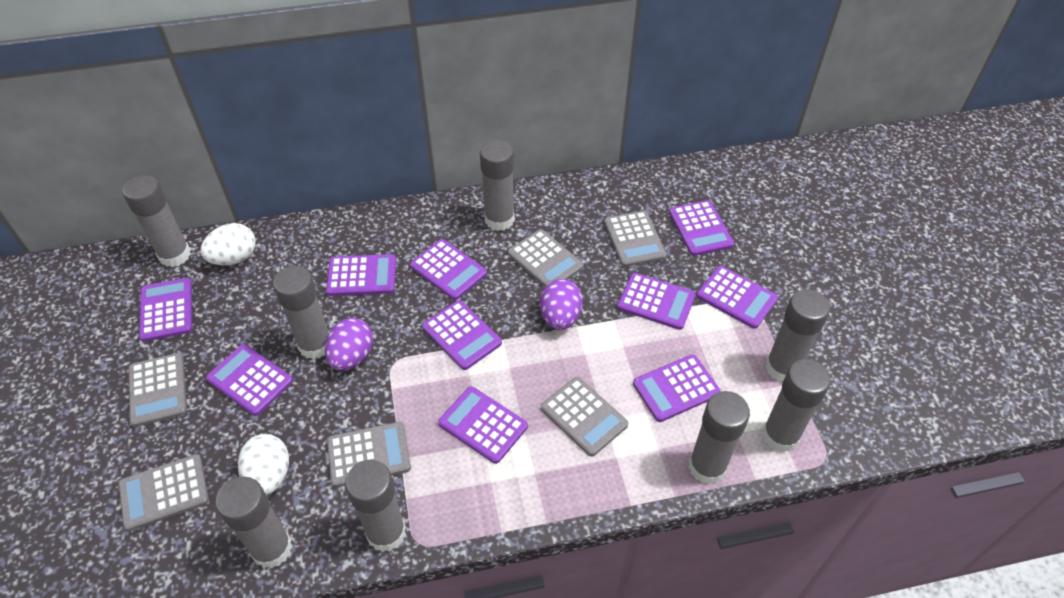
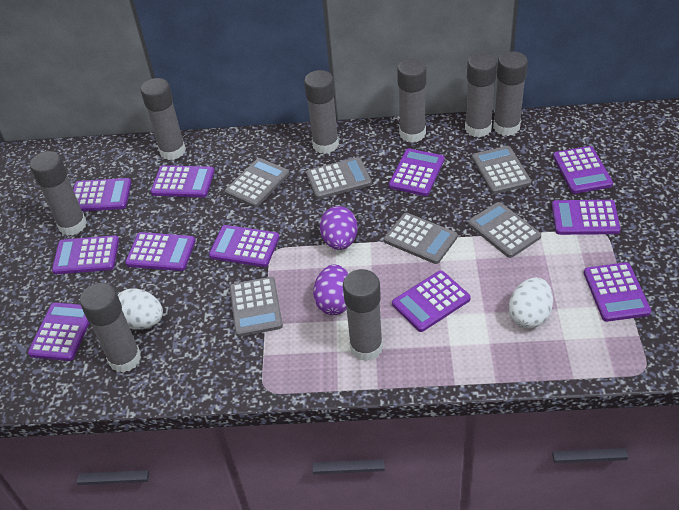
purple calculator: [139,278,192,342] [206,344,293,416] [326,254,396,296] [410,239,487,300] [422,300,502,370] [438,386,528,464] [617,273,696,330] [633,354,721,422] [669,200,734,256] [697,266,778,329] = 10 -> [28,302,90,361] [52,235,119,274] [73,178,132,211] [125,232,196,271] [151,165,215,197] [209,225,280,267] [389,148,444,196] [392,271,471,332] [552,200,621,235] [553,146,613,194] [584,262,651,322] = 11

